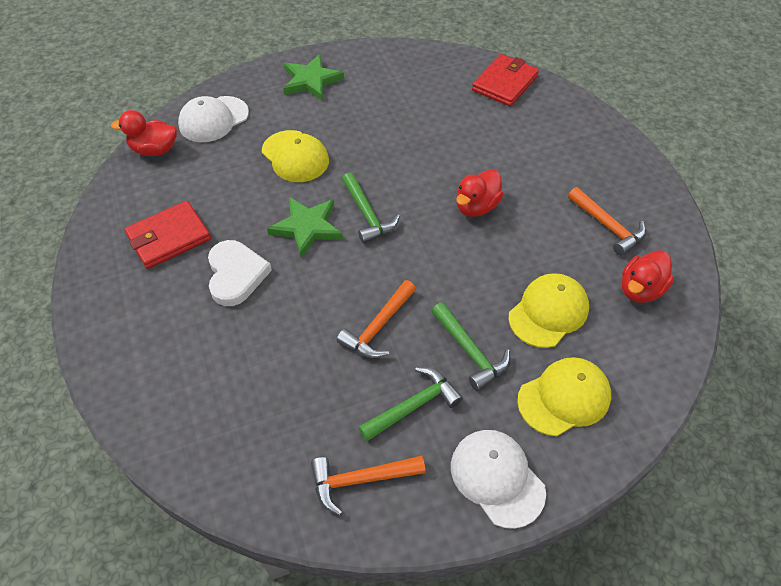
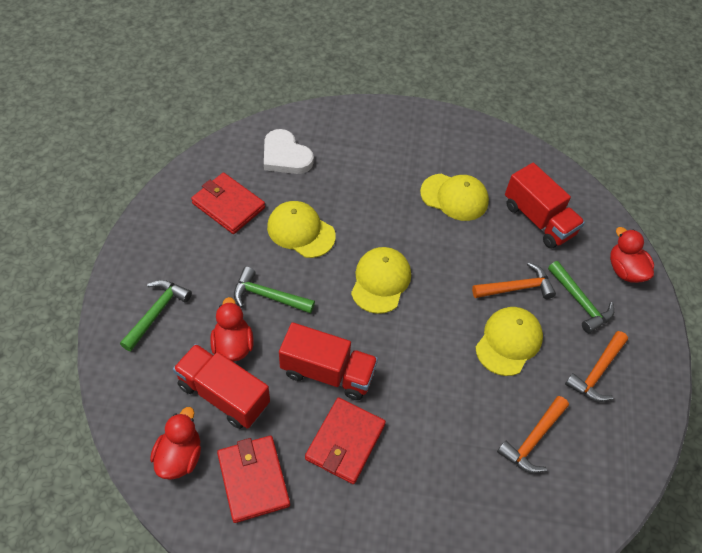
green star: [267,197,343,258] [284,54,344,100] = 2 -> none = 0
red truck: none = 0 -> [173,344,270,429] [279,322,378,400] [505,163,585,249] = 3
red wallet: [125,201,211,269] [472,54,539,106] = 2 -> [191,173,265,234] [217,436,290,523] [305,397,386,484] = 3
white cap: [178,96,249,142] [451,430,546,529] = 2 -> none = 0
yellow cap: [262,130,329,182] [509,273,589,348] [517,357,611,436] = 3 -> [267,201,336,258] [351,247,411,314] [420,174,489,221] [475,307,543,376] = 4

